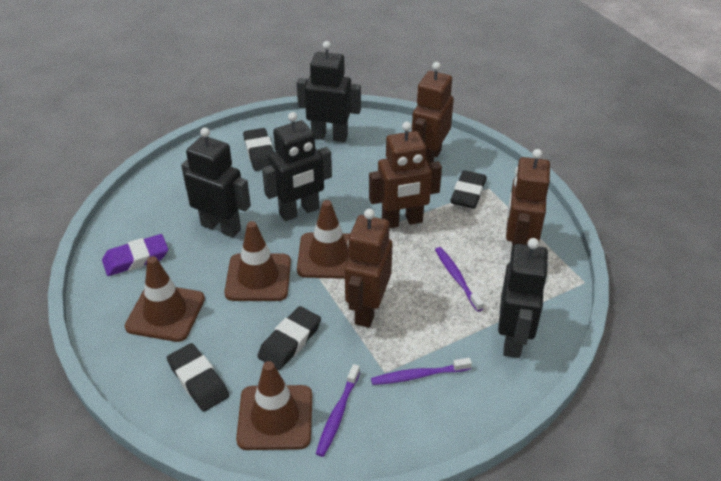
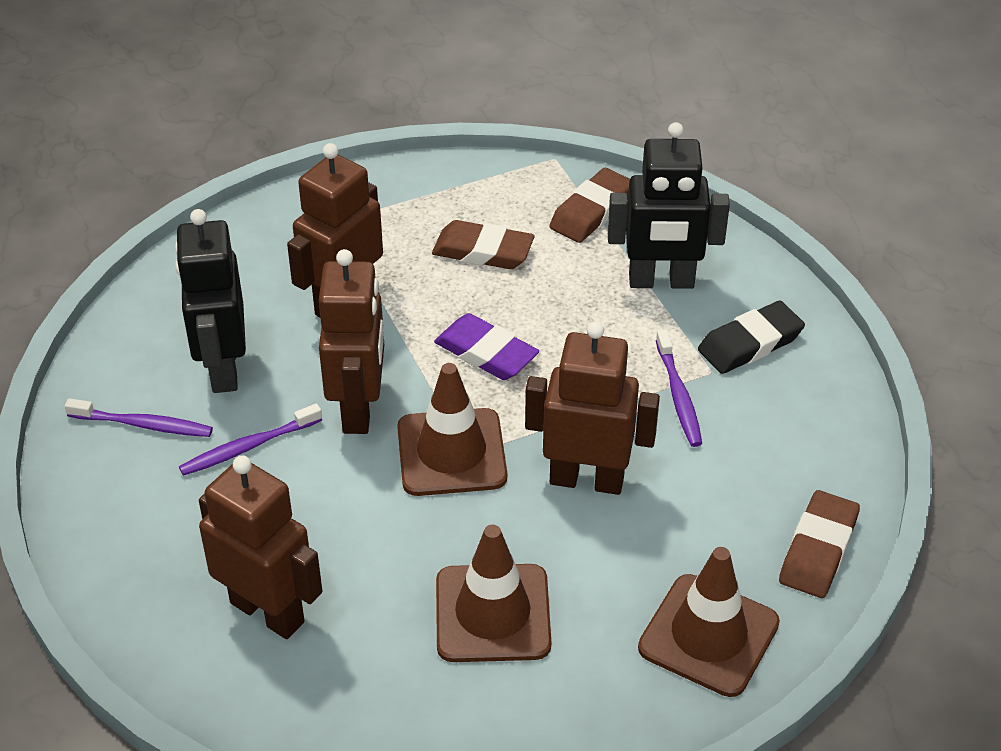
black eraser: [167,343,229,412] [243,128,274,171] [257,306,321,370] [450,170,487,209] = 4 -> [698,301,805,374] = 1
black robot: [181,128,251,237] [262,112,332,221] [297,41,361,142] [498,238,549,358] = 4 -> [175,209,246,393] [608,122,730,289] = 2
brown eraser: none = 0 -> [432,220,535,269] [549,168,630,243] [779,490,860,598] = 3
brown traffic cone: [125,256,205,342] [224,221,291,301] [236,361,312,450] [297,200,350,279] = 4 -> [397,363,507,496] [436,525,551,662] [638,547,780,697] = 3

